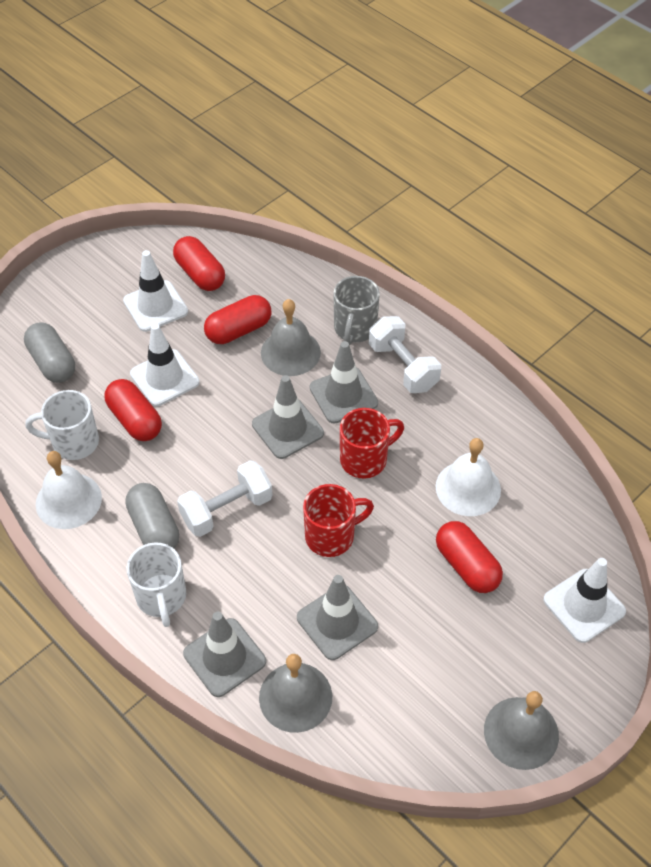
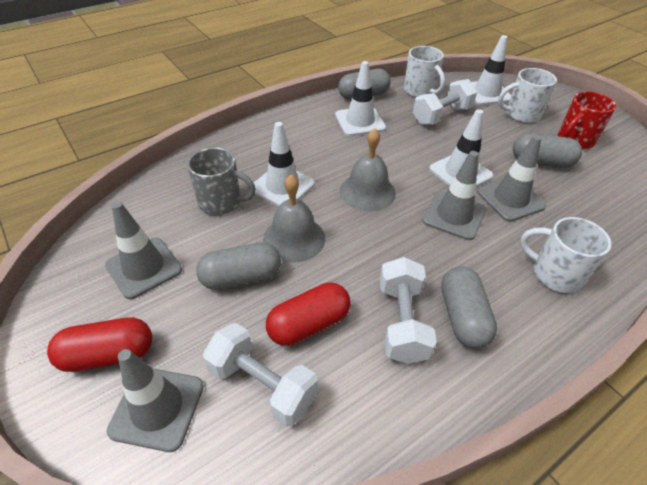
grey bell: [259,654,332,733] [261,299,321,376] [484,691,559,770] = 3 -> [263,174,325,263] [340,128,396,211] = 2
grey capsule: [24,322,75,383] [125,483,179,549] = 2 -> [196,242,281,290] [338,69,390,100] [441,266,497,348] [513,133,582,168] = 4
red capsule: [104,379,162,441] [173,236,225,291] [204,295,272,344] [436,521,503,593] = 4 -> [47,317,152,372] [266,282,351,346] = 2
red mug: [303,484,374,557] [340,408,404,479] = 2 -> [558,91,616,150] = 1
white bell: [36,451,102,529] [436,438,501,516] = 2 -> none = 0
white dumbbell: [177,460,272,537] [369,316,441,393] = 2 -> [203,323,318,427] [380,257,437,364] [413,79,477,125] = 3
white mug: [25,390,99,460] [126,542,186,627] = 2 -> [404,46,445,97] [498,68,557,123] [520,217,611,293] = 3
white traffic cone: [123,250,188,332] [130,323,200,406] [543,558,626,643] = 3 -> [254,122,315,207] [335,61,386,136] [429,109,493,187] [471,35,511,105] = 4

